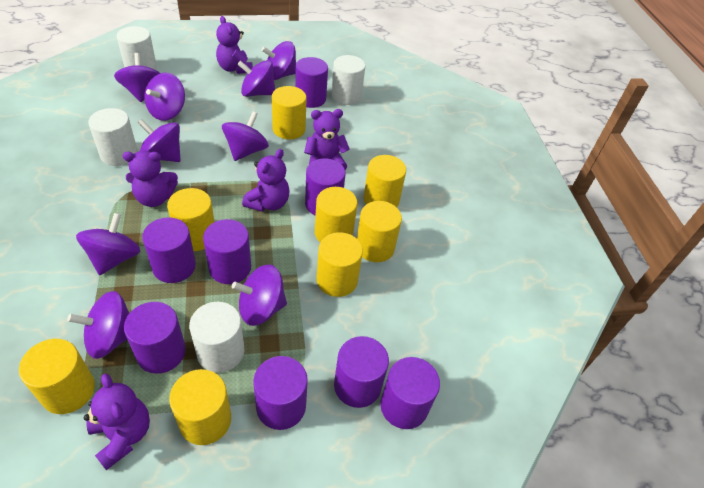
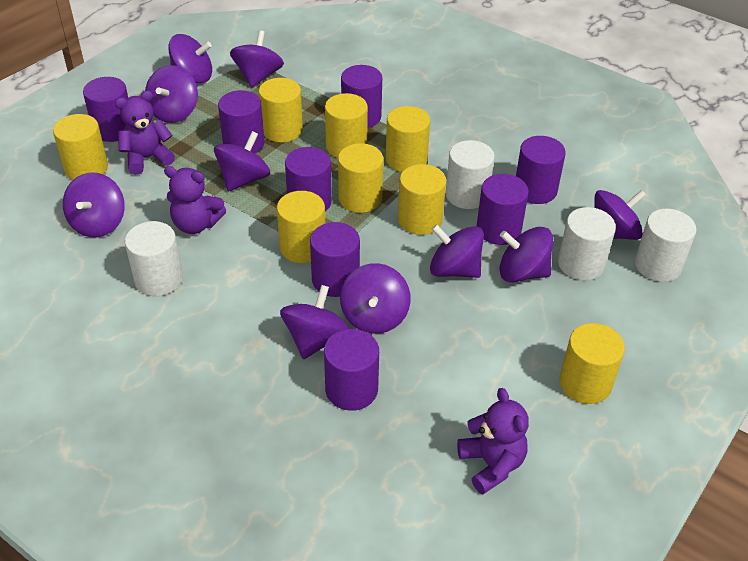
purple spinning top: [67,291,129,359] [76,213,140,275] [114,53,160,102] [138,119,181,162] [144,73,185,121] [222,111,269,161] [232,265,287,326] [238,60,275,97] [262,41,296,80] = 9 -> [63,173,125,237] [145,65,198,123] [168,34,212,83] [214,131,270,192] [230,30,284,87] [280,285,349,359] [340,263,411,334] [430,224,484,278] [499,227,553,283] [594,190,647,240] = 10
purple teddy bear: [84,373,150,470] [123,150,178,207] [216,16,253,74] [242,149,290,212] [304,109,350,170] = 5 -> [115,90,175,175] [164,166,226,234] [457,388,529,494] = 3

